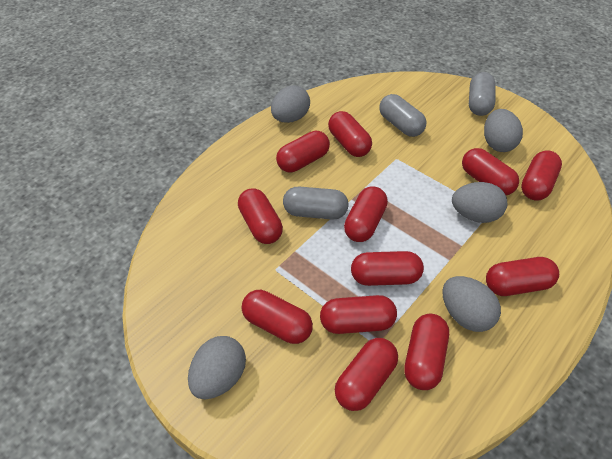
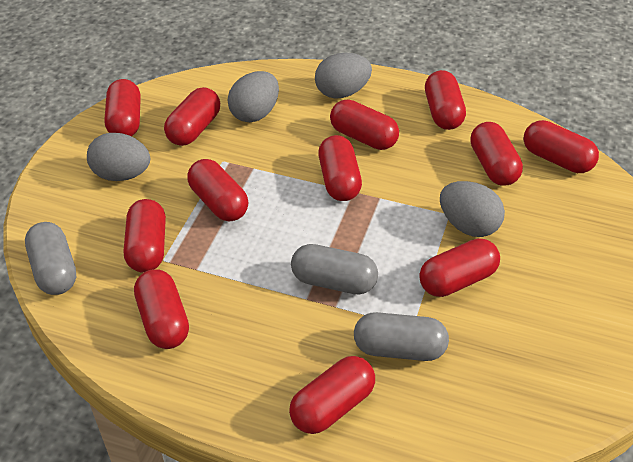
grey egg: [188,336,246,399] [271,85,310,123] [442,276,501,332] [452,182,507,223] [484,109,523,152] = 5 -> [87,133,150,181] [228,71,279,122] [315,53,372,99] [440,181,505,237] = 4

